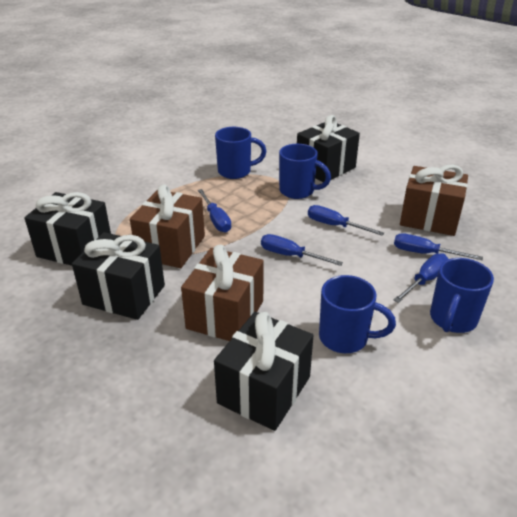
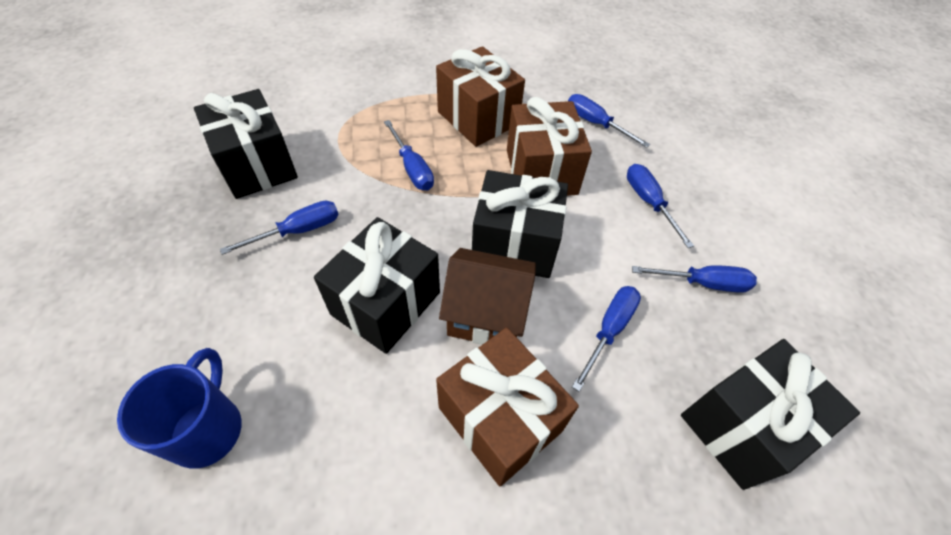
blue mug: [215,127,267,179] [279,144,331,199] [319,275,396,353] [430,258,494,333] = 4 -> [117,348,242,469] = 1
blue screwdriver: [198,189,231,233] [261,234,343,266] [308,205,384,236] [394,233,483,260] [394,253,448,303] = 5 -> [220,201,339,255] [384,120,434,190] [568,94,650,148] [572,286,641,392] [627,164,694,248] [632,265,757,293] = 6
brown house: none = 0 -> [439,248,536,345] = 1

